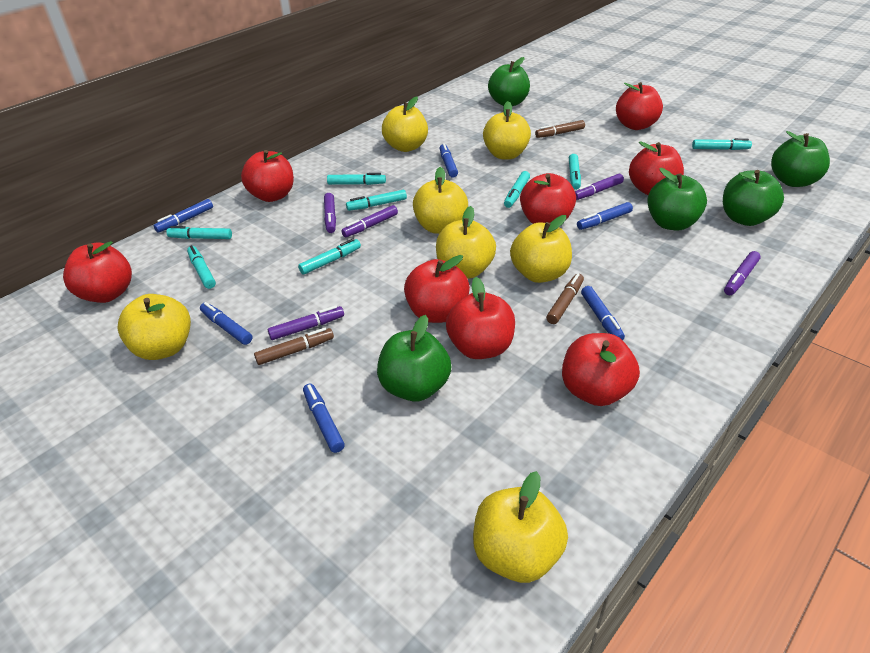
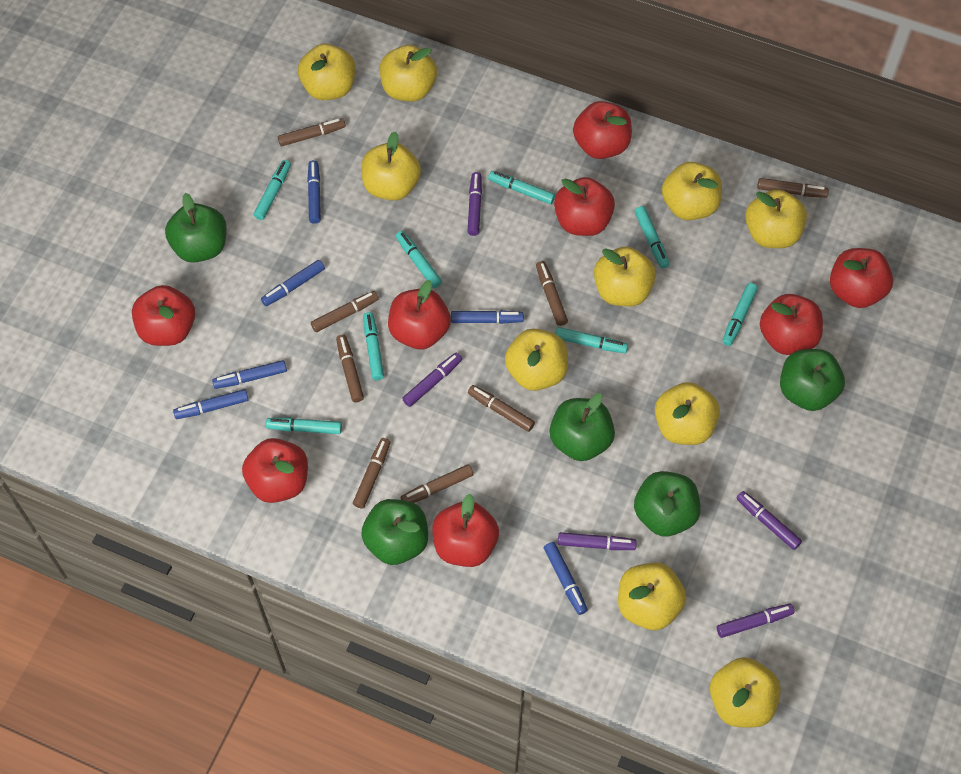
brown marker: [254,328,334,365] [535,120,585,138] [546,273,584,324] = 3 -> [278,118,346,146] [311,291,379,332] [336,334,364,402] [353,438,391,509] [401,464,473,503] [468,385,535,432] [536,261,568,326] [757,178,829,198] = 8
yellow apple: [117,294,191,360] [382,96,428,152] [413,167,468,234] [436,206,496,279] [473,471,568,583] [483,101,531,160] [510,215,572,283] = 7 -> [298,44,356,100] [361,132,421,201] [380,45,437,102] [505,329,568,391] [594,247,656,307] [618,562,686,630] [655,382,720,445] [662,162,722,220] [710,657,781,728] [745,189,807,248] = 10

